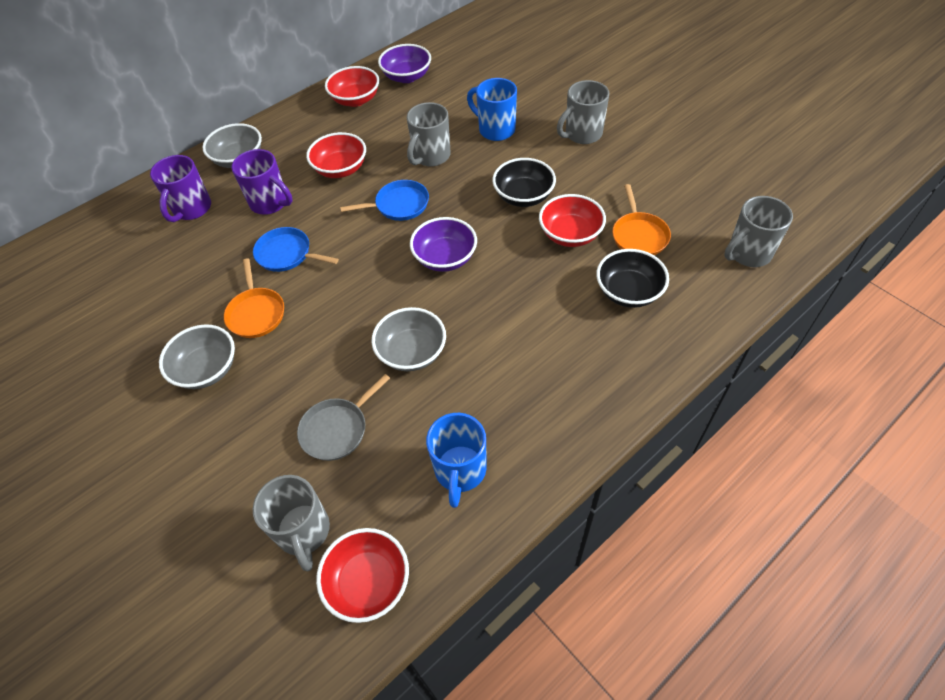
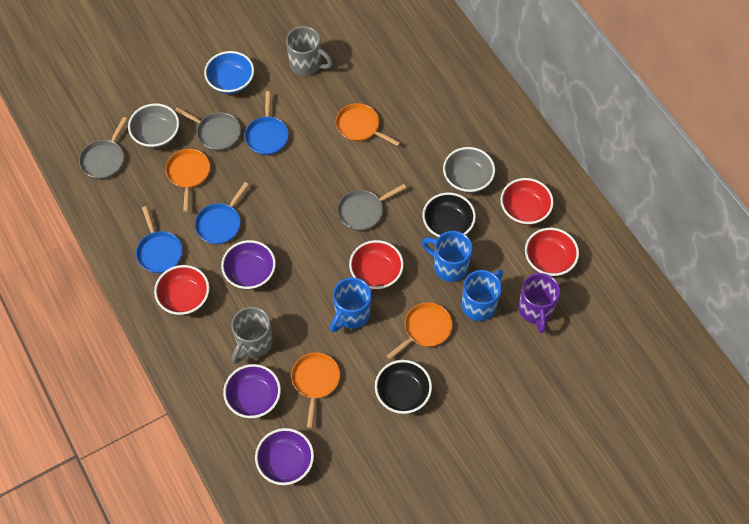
blue bowl: none = 0 -> [204,51,254,94] = 1
blue mug: [426,413,486,508] [467,78,517,141] = 2 -> [330,277,371,332] [422,231,472,282] [462,270,503,321] = 3
blue pan: [253,227,339,272] [340,180,429,221] = 2 -> [136,206,183,273] [195,182,249,244] [245,91,289,155] = 3
grey bowl: [159,324,235,389] [202,123,262,168] [372,307,446,371] = 3 -> [128,103,179,148] [443,147,495,193] = 2
grey mug: [253,475,330,572] [407,102,450,167] [557,80,609,144] [724,196,793,267] = 4 -> [231,307,272,364] [286,26,333,76] = 2
grey pan: [297,374,390,461] = 1 -> [79,117,127,179] [175,107,241,151] [337,184,406,231] = 3
orange pan: [224,258,284,338] [612,184,671,255] = 2 -> [165,149,210,212] [291,352,340,428] [336,103,400,146] [387,302,452,359] = 4
purple bowl: [378,44,431,83] [410,217,477,272] = 2 -> [221,240,276,289] [223,364,281,418] [255,428,314,485] = 3
purple mug: [150,155,211,222] [232,149,292,214] = 2 -> [518,273,560,333] = 1

